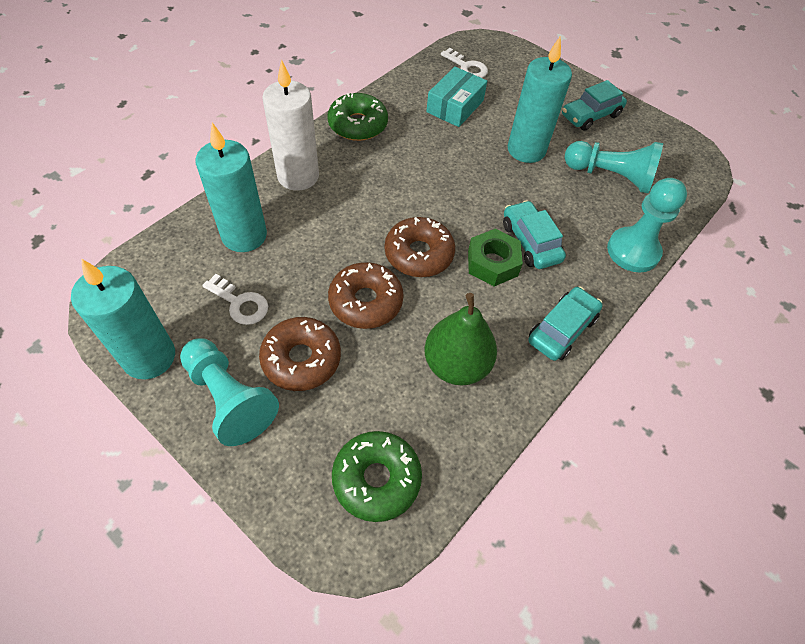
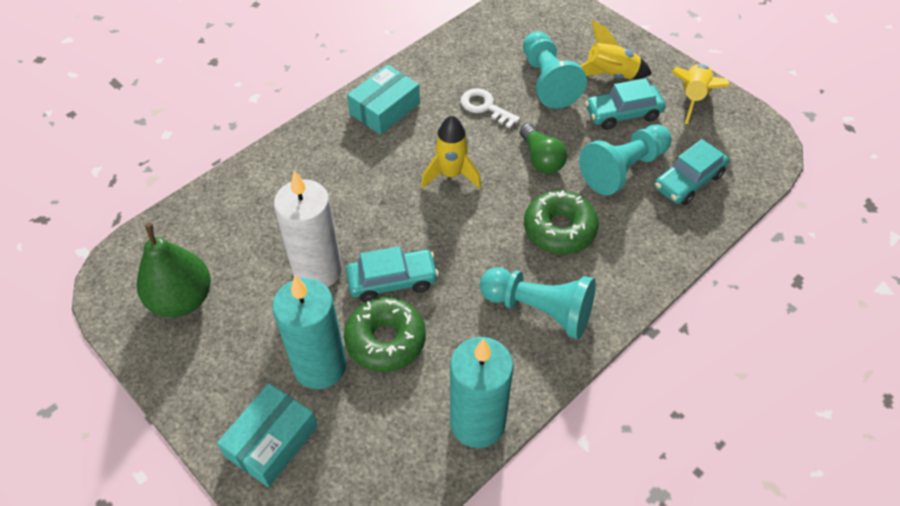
brown donut: [259,317,341,391] [328,262,404,329] [385,217,455,277] = 3 -> none = 0
green light bulb: none = 0 -> [520,123,567,174] = 1
green nut: [468,229,523,286] = 1 -> none = 0
turquoise box: [426,67,487,127] = 1 -> [217,383,318,487] [347,65,420,135] = 2
turquoise candle: [71,259,175,379] [196,122,267,252] [508,37,572,163] = 3 -> [272,276,347,389] [450,337,514,448] = 2
white key: [202,274,268,325] [441,48,488,78] = 2 -> [461,88,520,129] = 1
yellow rocket: none = 0 -> [421,116,482,189] [580,20,652,79] [671,64,730,124] = 3

